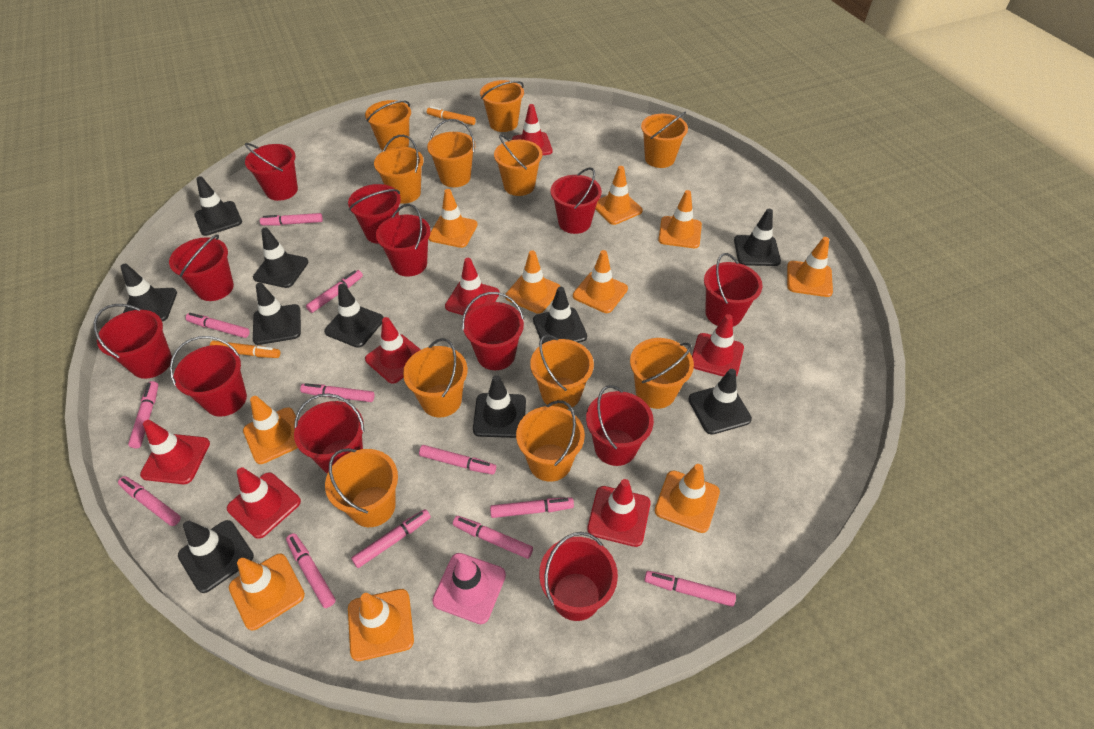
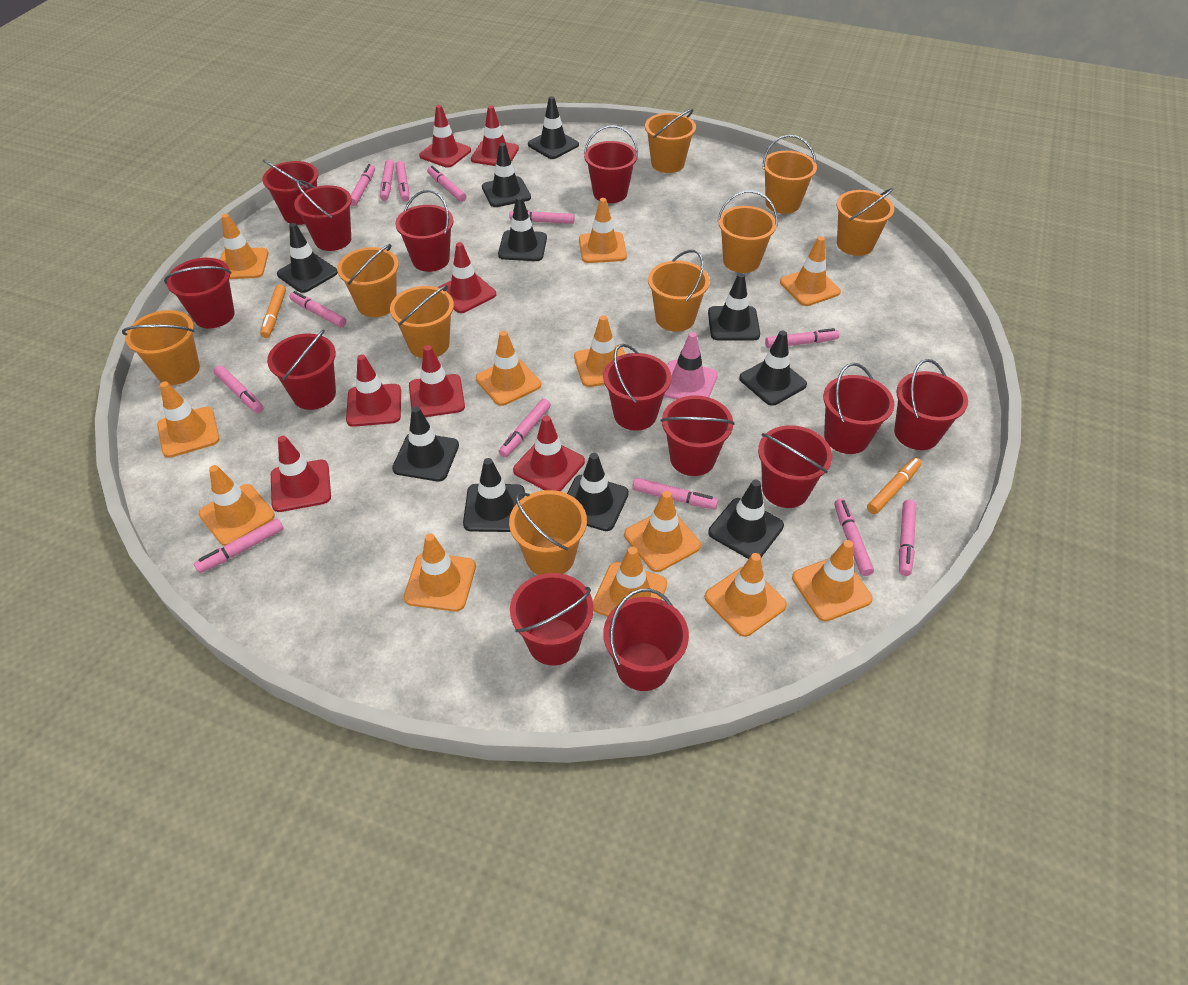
orange bucket: [325,448,398,527] [365,100,411,151] [374,135,424,204] [403,338,468,417] [427,119,475,187] [480,80,524,132] [494,134,542,196] [516,400,585,482] [530,334,594,409] [630,338,694,409] [641,112,688,168] = 11 -> [122,310,200,385] [337,244,399,317] [390,285,454,358] [509,490,587,575] [645,109,696,173] [648,250,710,332] [718,190,778,273] [762,135,817,214] [836,188,894,256] = 9
orange traffic cone: [229,554,305,630] [243,396,298,464] [348,589,414,661] [428,189,478,248] [505,250,560,314] [573,250,628,313] [595,166,643,225] [655,464,720,533] [658,190,702,248] [787,237,833,297] = 10 -> [157,381,220,458] [199,465,275,546] [220,214,269,279] [404,533,476,612] [476,331,541,406] [574,315,625,387] [579,198,627,263] [593,547,667,617] [624,491,701,572] [704,553,787,637] [780,236,841,306] [792,540,873,622] = 12
pink marker: [118,476,181,526] [128,381,158,448] [186,313,250,338] [260,213,323,226] [286,533,336,608] [300,383,374,402] [306,270,363,313] [351,509,431,568] [419,445,496,475] [453,516,533,559] [490,497,574,518] [644,571,736,607] = 12 -> [194,518,284,573] [214,365,263,413] [289,291,346,327] [351,164,375,206] [380,159,394,201] [395,161,409,202] [427,166,466,202] [499,399,551,458] [509,210,575,224] [632,478,718,509] [765,328,839,348] [834,499,874,576] [899,500,916,576] = 13
red bucket: [93,304,172,379] [169,234,234,301] [170,336,247,417] [245,143,298,201] [294,393,365,474] [348,184,401,244] [376,204,431,277] [462,292,524,370] [539,532,618,621] [551,167,602,234] [586,385,654,466] [704,253,763,326] = 12 -> [164,258,235,328] [262,160,318,225] [267,329,336,410] [294,180,352,251] [395,190,454,272] [510,573,594,666] [584,125,638,203] [603,344,671,431] [603,588,689,691] [661,395,734,476] [758,425,832,508] [823,363,895,454] [894,359,968,450] = 13

